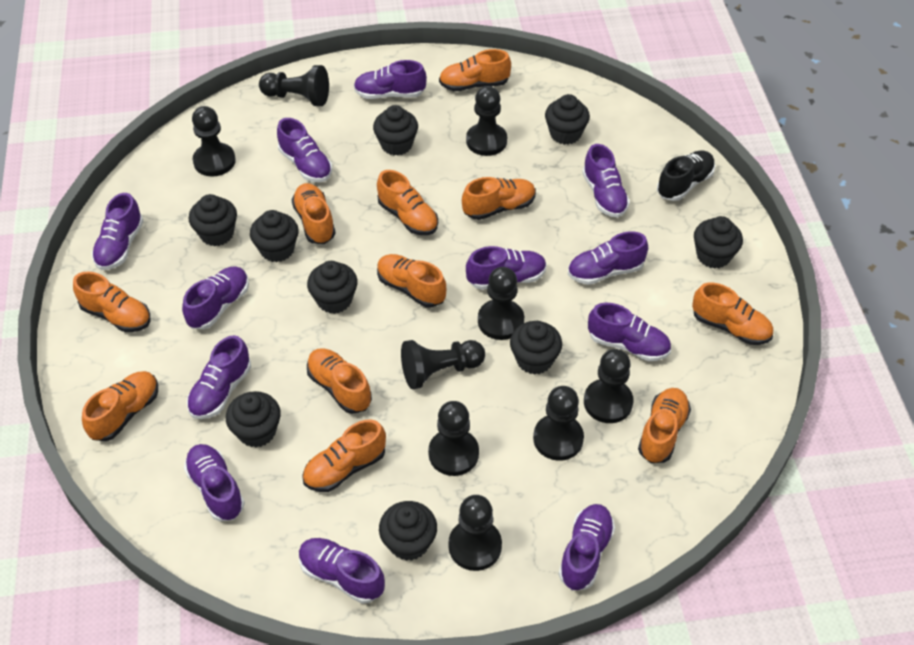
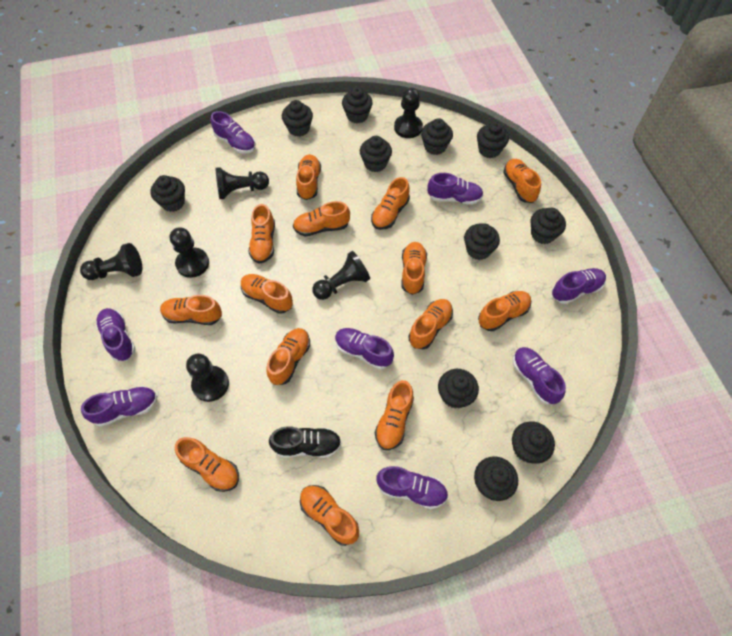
black cupcake: [189,194,237,246] [226,391,281,447] [250,210,299,262] [307,261,358,314] [373,105,418,156] [379,501,437,561] [510,321,562,375] [545,94,590,145] [694,216,743,269] = 9 -> [150,175,185,212] [282,100,313,137] [342,87,373,123] [360,136,392,172] [421,118,453,155] [438,369,479,409] [464,223,500,260] [474,456,518,501] [477,122,509,158] [512,421,555,464] [531,208,566,244] = 11
black pawn: [192,106,236,177] [259,65,329,106] [401,340,485,389] [428,401,479,476] [448,495,502,571] [466,86,507,156] [478,267,524,340] [533,386,584,461] [584,349,634,423] = 9 -> [80,243,142,280] [170,227,209,278] [186,353,229,402] [215,167,269,199] [312,251,370,300] [394,87,423,138] = 6
orange shoe: [73,271,150,332] [82,371,158,441] [291,183,336,244] [302,420,386,492] [307,348,372,414] [377,170,438,235] [377,254,446,307] [439,49,511,91] [462,177,536,220] [638,388,691,463] [692,282,773,345] = 11 -> [160,295,222,325] [175,437,239,492] [241,274,293,314] [248,204,275,264] [266,328,310,385] [293,201,350,236] [296,154,321,200] [300,485,359,546] [371,177,410,230] [375,380,414,450] [401,242,427,295] [409,299,453,349] [478,291,531,331] [503,159,541,203] = 14
purple shoe: [92,193,144,270] [182,267,249,329] [184,444,245,521] [187,335,251,419] [277,118,332,182] [299,538,385,604] [354,60,427,99] [466,246,547,290] [559,504,615,591] [568,231,648,285] [582,144,630,217] [588,303,671,361] = 12 -> [81,386,158,427] [95,308,135,361] [211,111,256,154] [335,328,394,369] [376,466,448,509] [427,173,483,205] [513,347,566,404] [552,268,606,304] = 8

